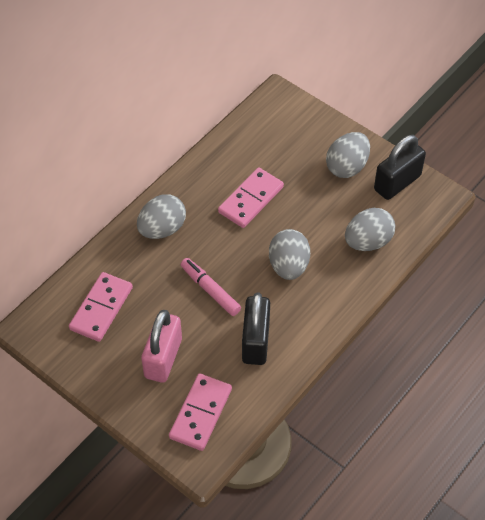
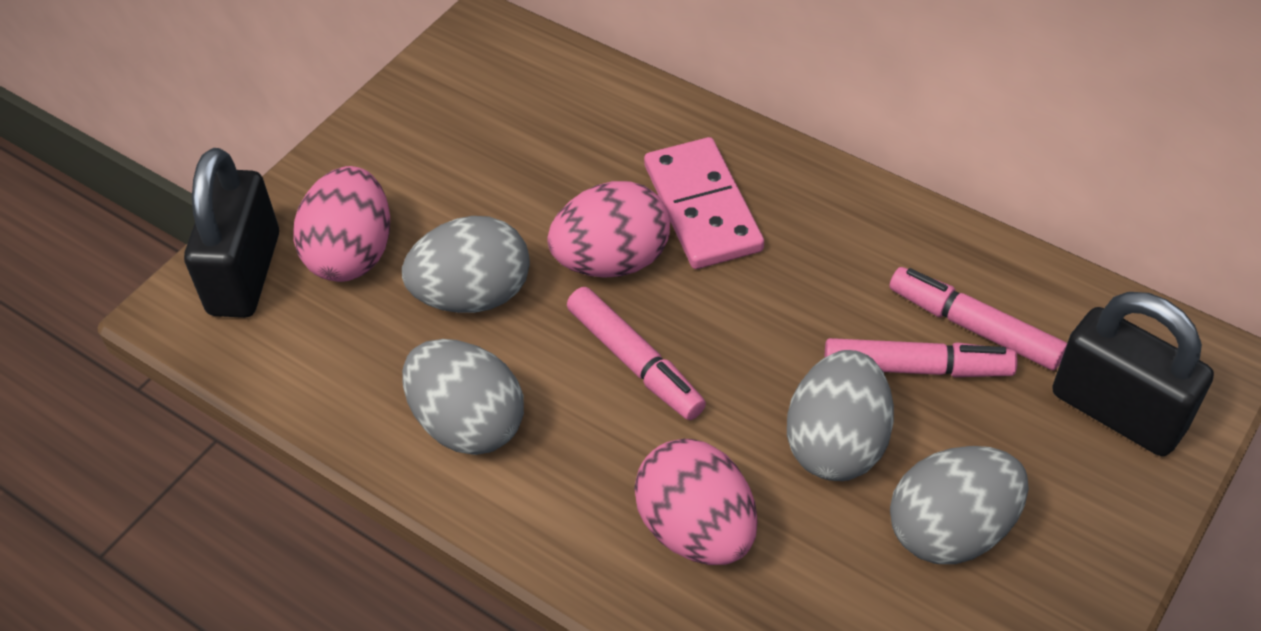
pink domino: [69,272,133,342] [169,373,232,451] [218,168,284,228] = 3 -> [644,137,764,269] = 1
pink egg: none = 0 -> [293,166,390,282] [547,181,670,278] [634,439,757,565] = 3
pink marker: [181,258,241,316] = 1 -> [567,287,706,420] [824,338,1018,377] [889,267,1067,370] = 3
pink padlock: [141,310,182,383] = 1 -> none = 0

